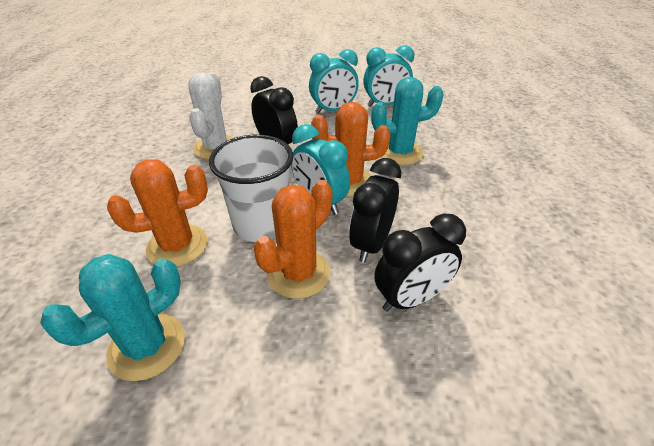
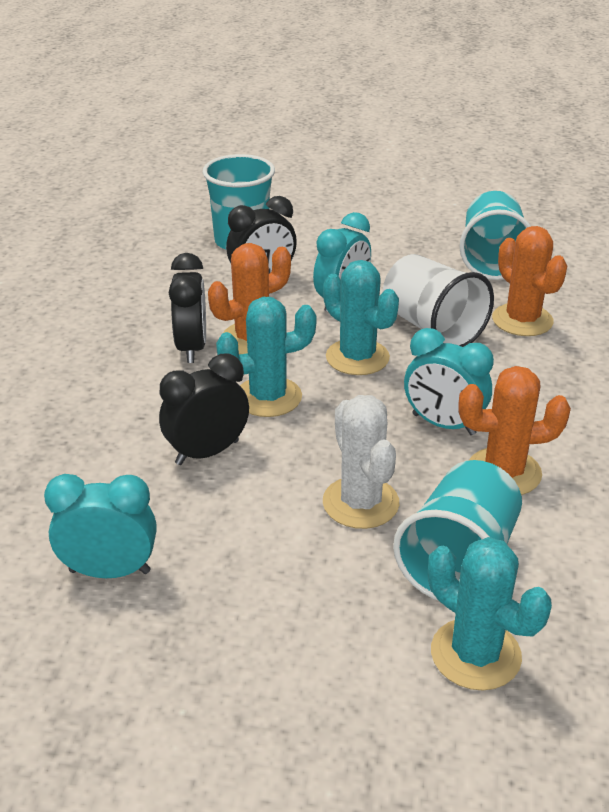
turquoise cactus: [40,254,185,381] [371,77,444,165] = 2 -> [216,297,317,417] [323,260,399,375] [428,537,552,691] = 3
turquoise cup: none = 0 -> [202,154,275,250] [393,460,522,600] [459,191,531,280] = 3

